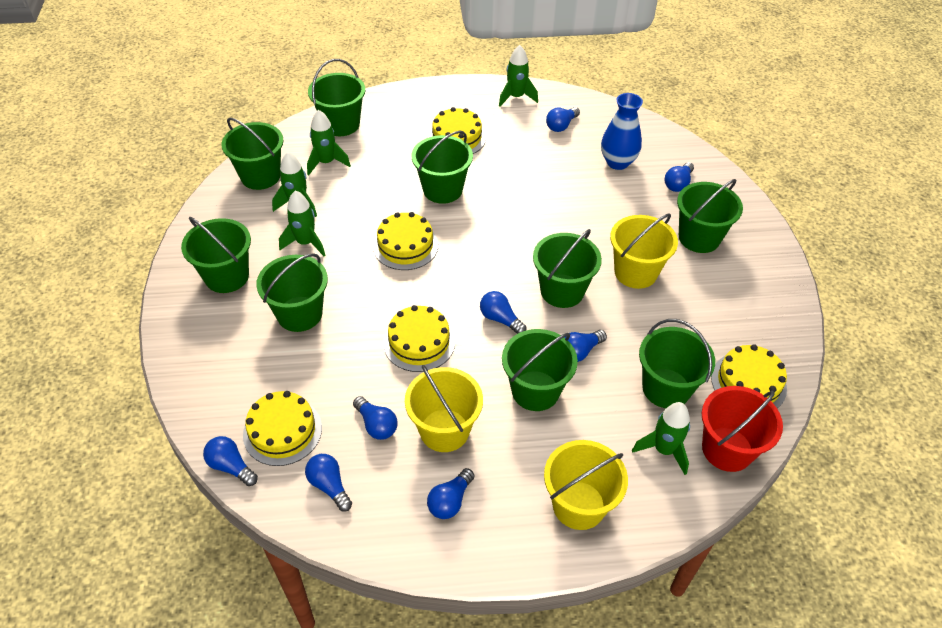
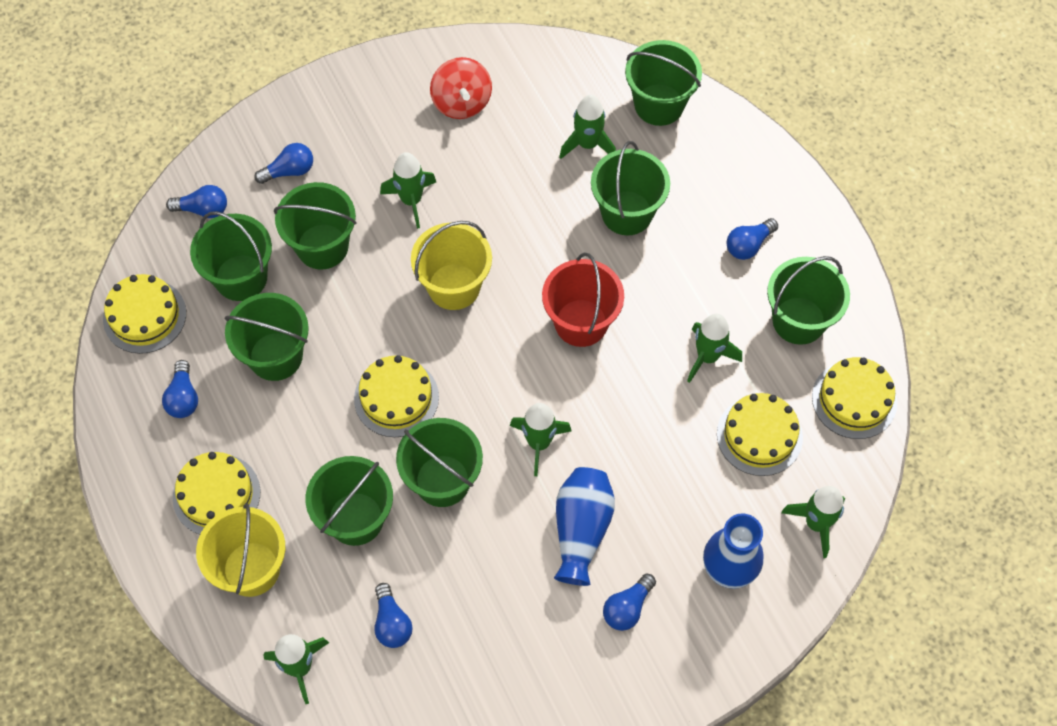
blue light bulb: [203,436,258,486] [305,454,352,511] [353,396,398,440] [427,468,474,519] [480,291,526,334] [546,107,580,132] [564,330,607,362] [665,162,694,192] = 8 -> [162,360,198,418] [166,185,227,218] [254,143,313,184] [375,583,412,648] [603,574,656,631] [727,218,778,260] = 6
blue vase: [601,93,643,170] = 1 -> [554,467,615,586] [703,513,764,589] = 2
green bucket: [181,217,251,293] [222,117,283,190] [256,253,328,332] [308,59,365,136] [412,131,473,204] [502,329,578,411] [533,229,602,308] [639,319,715,408] [677,179,743,253] = 9 -> [190,211,272,301] [224,293,309,381] [274,182,357,270] [306,456,393,546] [396,418,483,507] [591,141,670,236] [625,40,702,126] [767,256,850,345] = 8
green rocket: [272,152,317,217] [279,190,325,256] [307,110,351,175] [499,45,538,107] [632,402,690,475] = 5 -> [263,634,329,704] [380,152,436,229] [510,403,572,476] [559,95,616,159] [687,314,742,383] [781,486,845,558] = 6
red spinning top: none = 0 -> [430,57,492,119] = 1
yellow bucket: [405,365,483,452] [544,440,628,530] [610,213,678,289] = 3 -> [196,503,285,597] [411,221,492,310] = 2

